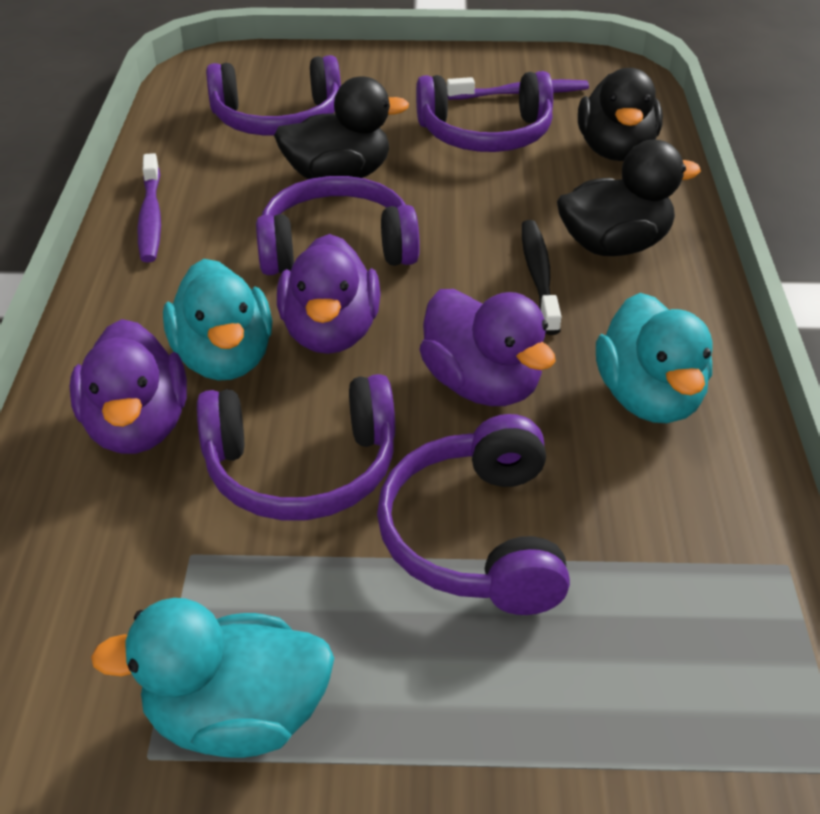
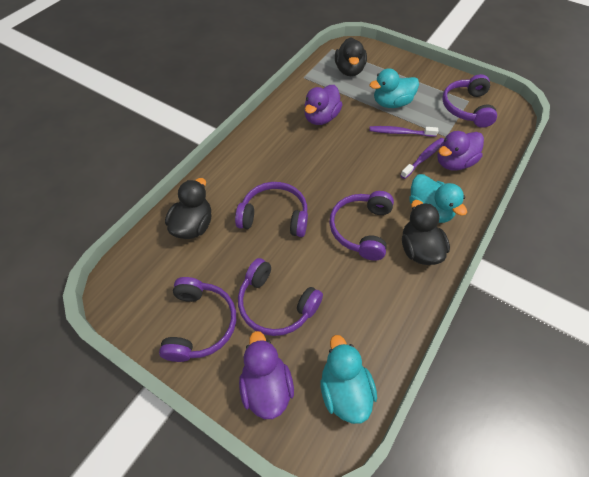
black toothbrush: [522,220,561,335] = 1 -> none = 0

